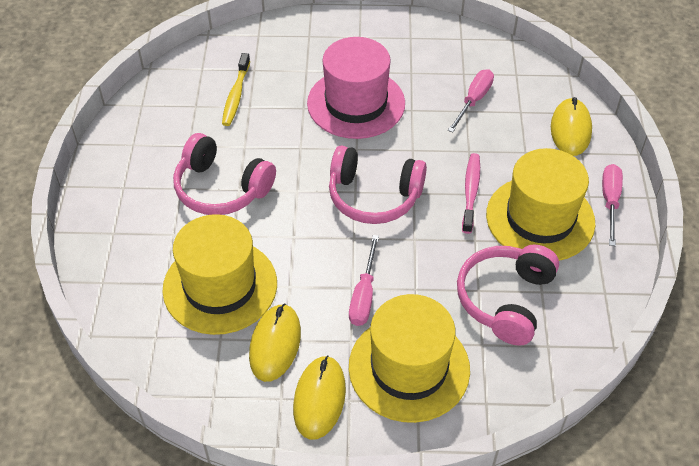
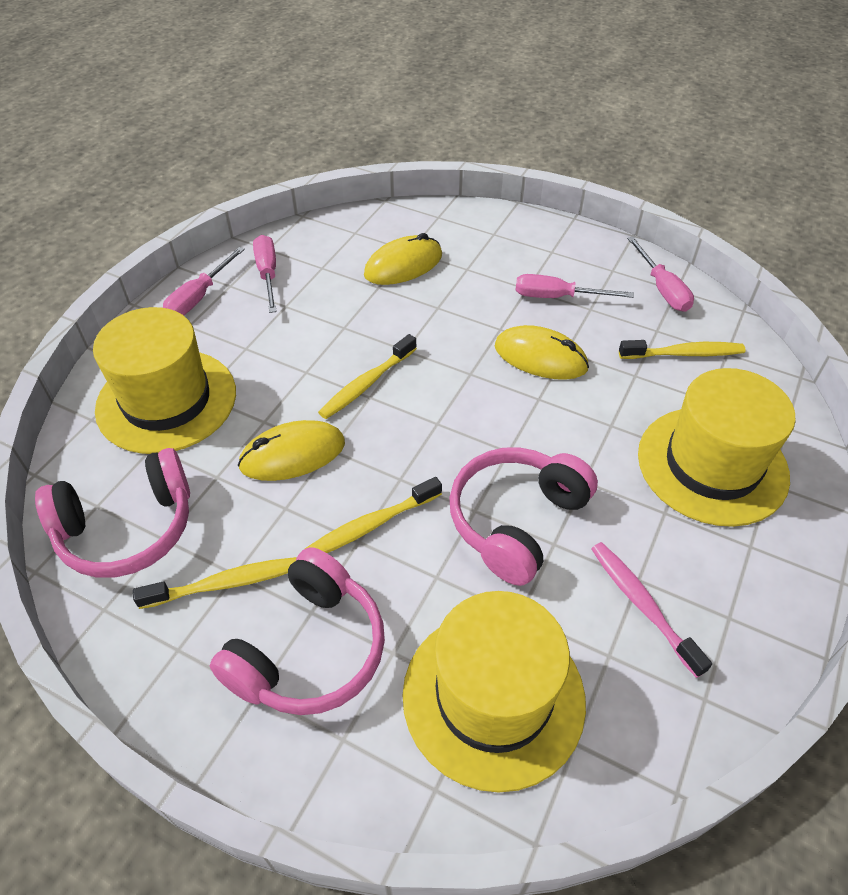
pink hat: [307,37,405,139] = 1 -> none = 0
pink screwdriver: [349,235,379,326] [448,69,494,133] [602,164,623,246] = 3 -> [163,247,245,315] [253,235,277,313] [515,274,634,298] [627,237,694,312] = 4
yellow toothbrush: [222,53,250,126] = 1 -> [133,557,296,609] [305,477,442,553] [318,334,417,419] [619,340,746,359] = 4

